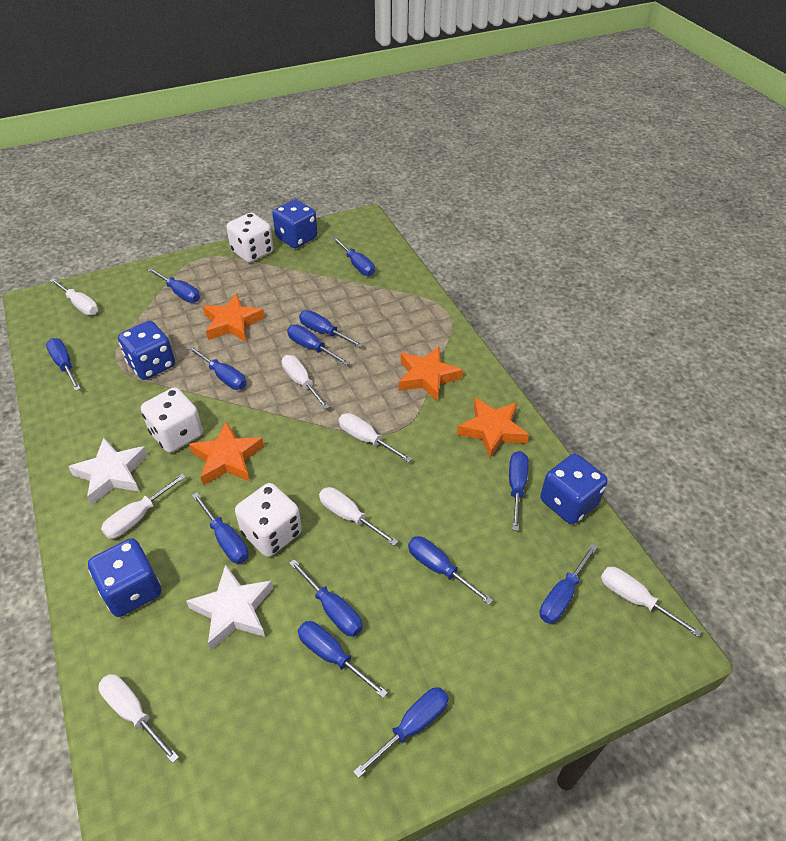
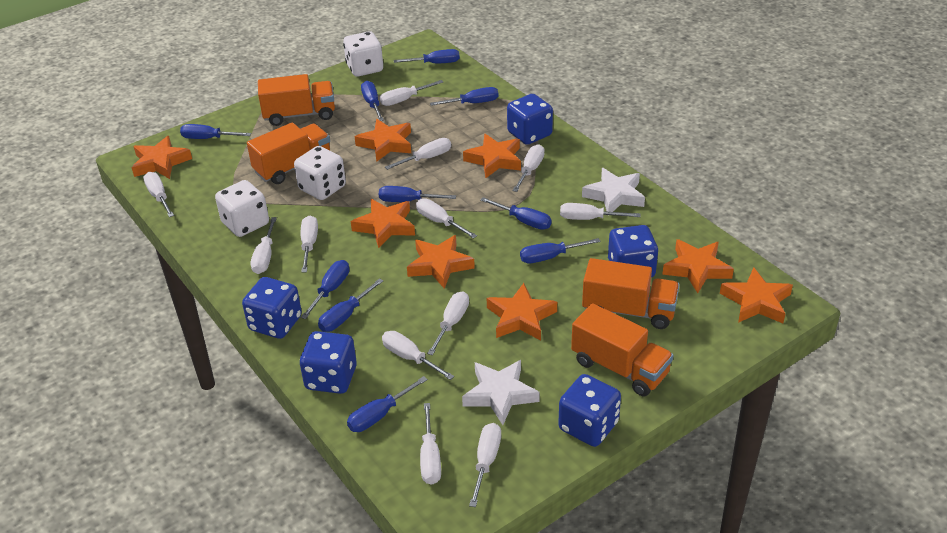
blue dice: [88,538,161,617] [118,321,175,380] [272,199,317,248] [540,454,608,524] = 4 -> [242,277,302,339] [300,331,357,394] [507,94,553,145] [558,374,621,447] [608,225,658,278] = 5
blue screwdriver: [46,338,81,391] [148,268,200,303] [188,346,247,390] [192,492,249,564] [287,325,350,366] [289,559,363,637] [298,621,388,698] [299,310,363,348] [332,237,375,276] [353,687,449,778] [408,536,493,605] [509,451,528,531] [539,544,598,624] = 13 -> [180,124,251,139] [301,260,349,319] [318,278,383,332] [347,376,428,432] [361,81,384,121] [379,186,456,202] [394,49,460,64] [430,87,499,106] [480,197,552,230] [520,238,601,263] = 10
orange star: [189,421,264,486] [203,294,265,342] [399,346,463,402] [457,398,529,458] = 4 -> [132,136,192,179] [351,199,415,248] [354,119,411,162] [407,235,475,289] [463,134,521,178] [487,283,557,340] [662,239,734,293] [720,267,793,323] = 8
orange truck: none = 0 -> [247,123,330,184] [258,74,335,126] [571,303,673,396] [582,258,680,329] = 4
white screwdriver: [50,278,98,315] [98,674,179,763] [101,473,186,539] [282,355,329,409] [319,487,398,546] [339,413,412,463] [601,567,701,637] = 7 -> [143,172,174,217] [251,217,277,274] [301,216,318,273] [380,80,443,106] [382,331,454,380] [385,138,451,170] [416,198,477,238] [420,403,441,485] [427,291,469,355] [469,423,501,507] [512,144,545,192] [560,203,641,220] = 12

